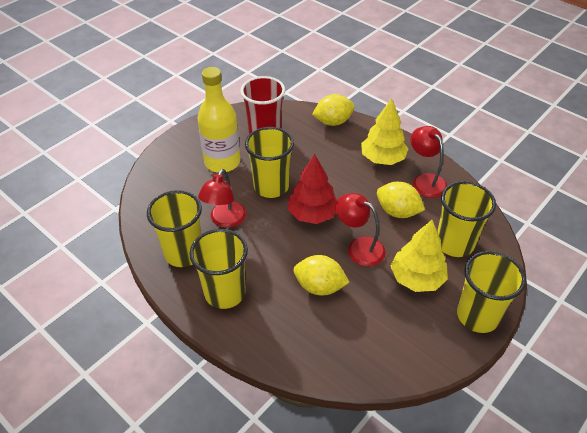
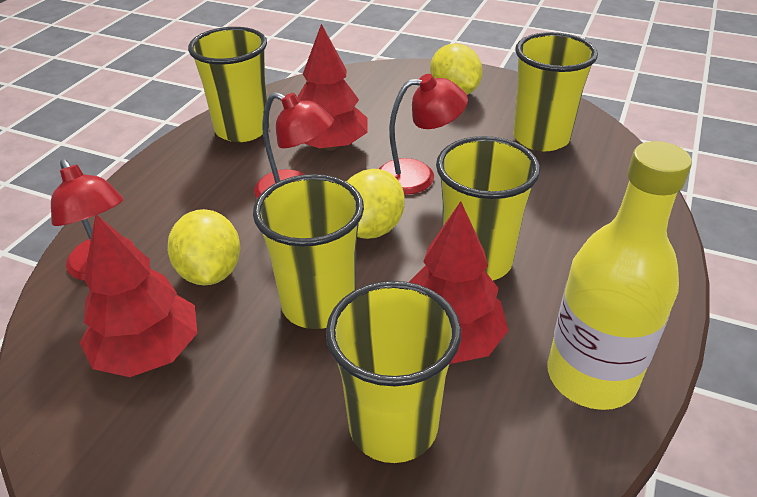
red cup: [240,76,285,134] = 1 -> none = 0
red tree: [288,154,337,224] = 1 -> [80,214,197,377] [298,24,368,151] [409,201,509,364] = 3
yellow tree: [361,98,408,165] [391,220,448,292] = 2 -> none = 0

